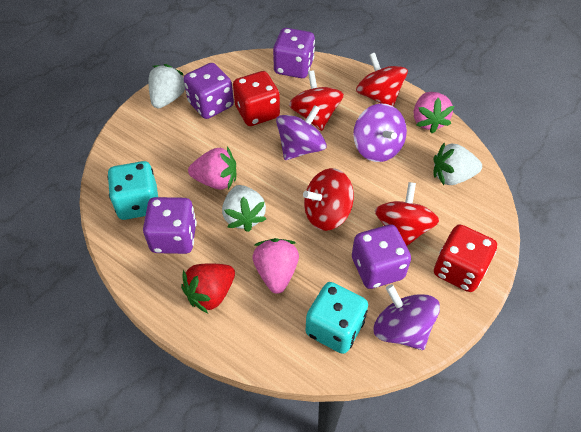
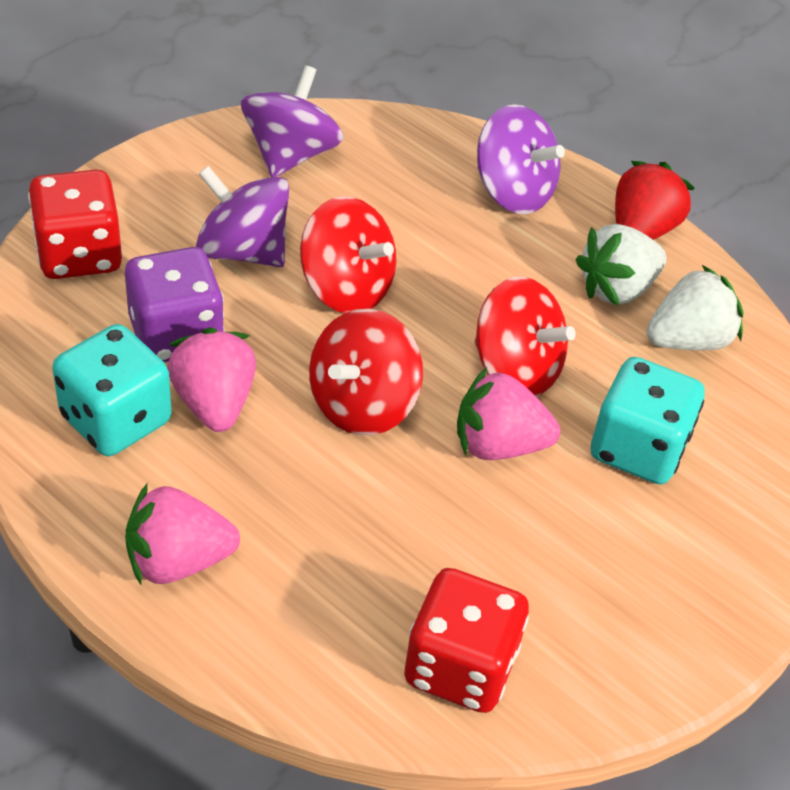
purple dice: [143,197,197,254] [184,63,234,119] [273,28,315,78] [352,225,411,289] = 4 -> [125,247,225,362] = 1
red spinning top: [289,70,344,131] [303,168,354,231] [356,53,408,107] [375,182,439,246] = 4 -> [300,196,396,313] [309,309,423,435] [475,277,576,397] = 3
white strawberry: [148,64,185,108] [222,185,266,232] [433,143,482,185] = 3 -> [575,224,666,306] [646,265,744,350] = 2

